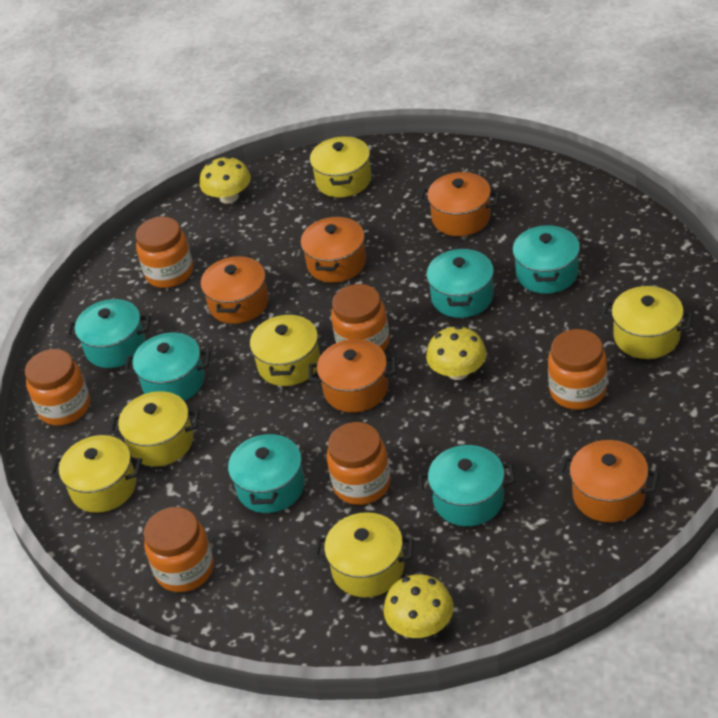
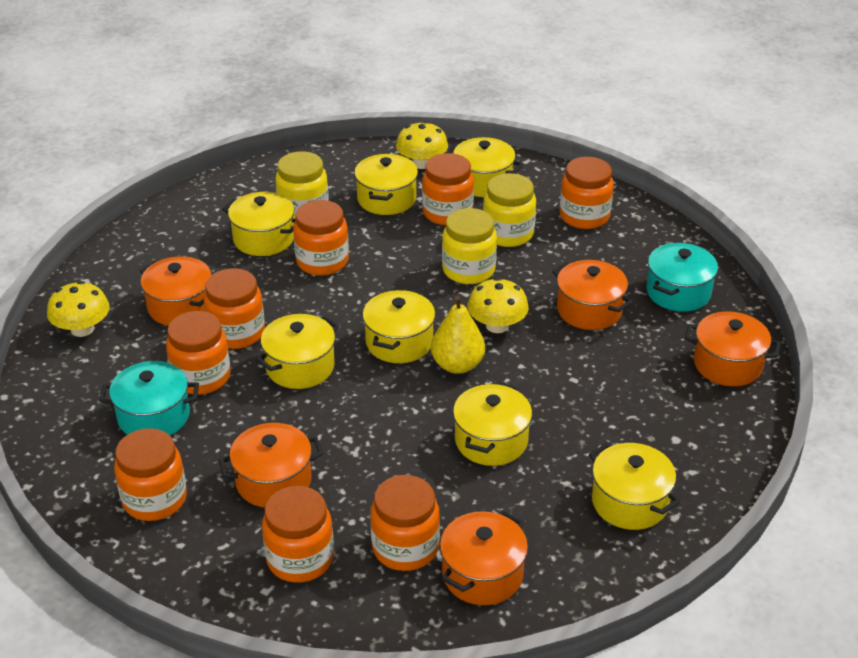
orange jar: [25,349,90,426] [136,217,193,288] [144,507,214,592] [327,422,391,505] [331,284,389,351] [548,329,607,410] = 6 -> [114,428,187,521] [166,311,231,395] [204,268,265,349] [262,486,334,583] [293,200,349,276] [370,475,440,571] [422,153,474,225] [560,157,614,229] = 8
turquoise pot: [67,299,151,368] [124,333,211,401] [228,431,305,513] [418,445,515,526] [426,247,494,318] [512,224,580,294] = 6 -> [99,361,199,435] [647,243,718,312] = 2
yellow jar: none = 0 -> [275,151,329,219] [442,208,497,284] [483,173,536,247] = 3
yellow pear: none = 0 -> [431,296,485,374] = 1
yellow pot: [50,435,142,513] [110,391,200,467] [250,312,320,386] [310,135,372,198] [314,512,414,598] [602,286,694,359] = 6 -> [222,192,296,256] [256,314,339,389] [354,153,418,215] [362,289,435,363] [446,137,523,197] [453,382,532,466] [589,443,680,530] = 7

